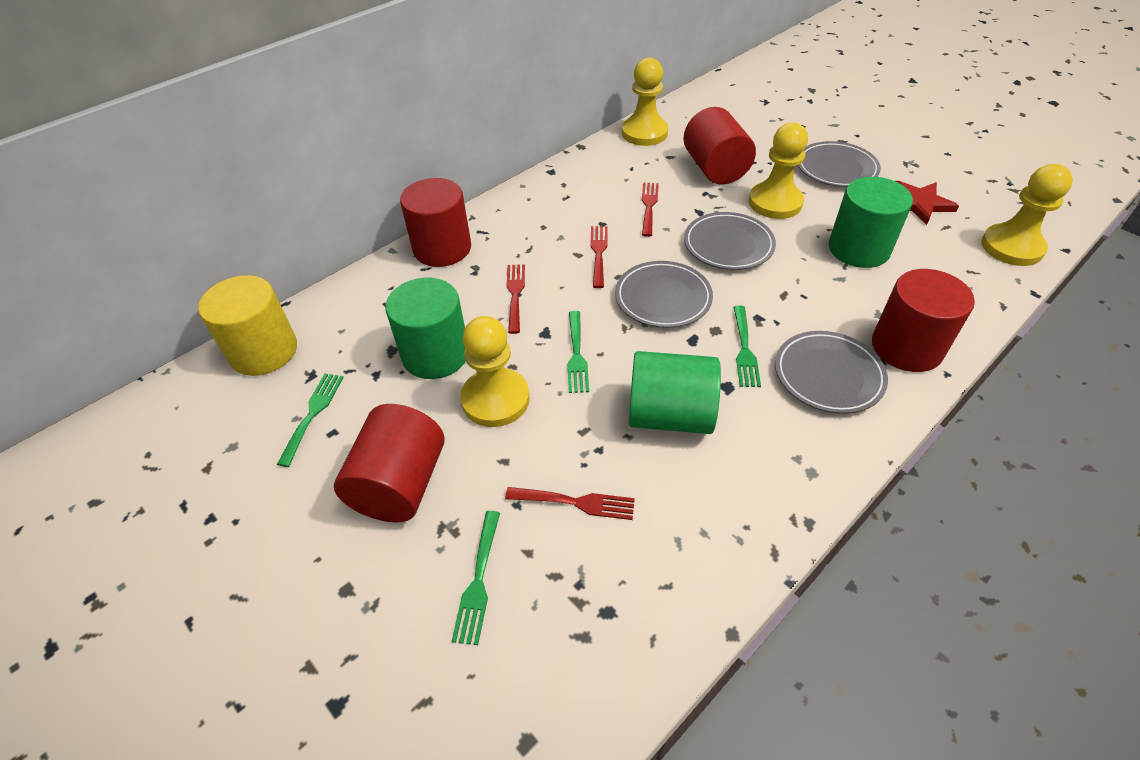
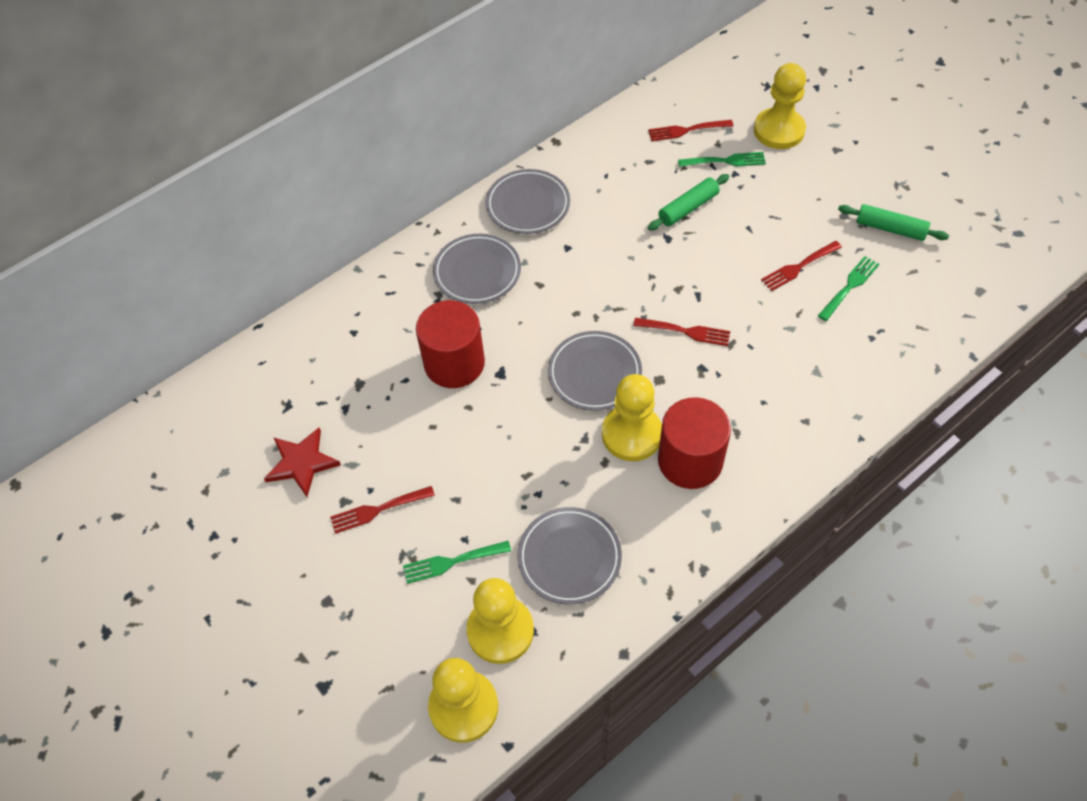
green cylinder: [385,278,466,379] [629,351,721,434] [829,177,913,268] = 3 -> none = 0
green fork: [277,374,344,467] [451,511,500,645] [567,311,589,393] [733,305,761,387] = 4 -> [403,541,511,584] [678,152,766,167] [818,256,879,321] = 3
green rolling pin: none = 0 -> [648,174,729,231] [838,204,949,241] = 2
red cylinder: [334,404,445,522] [400,178,471,267] [683,107,756,185] [872,269,975,372] = 4 -> [416,300,485,388] [658,397,731,489] = 2
yellow cylinder: [198,275,297,376] = 1 -> none = 0

